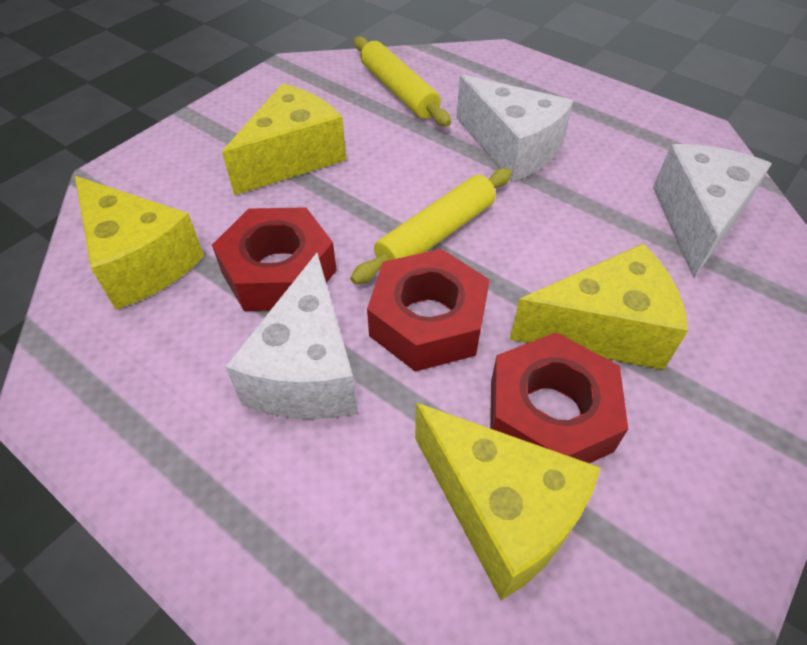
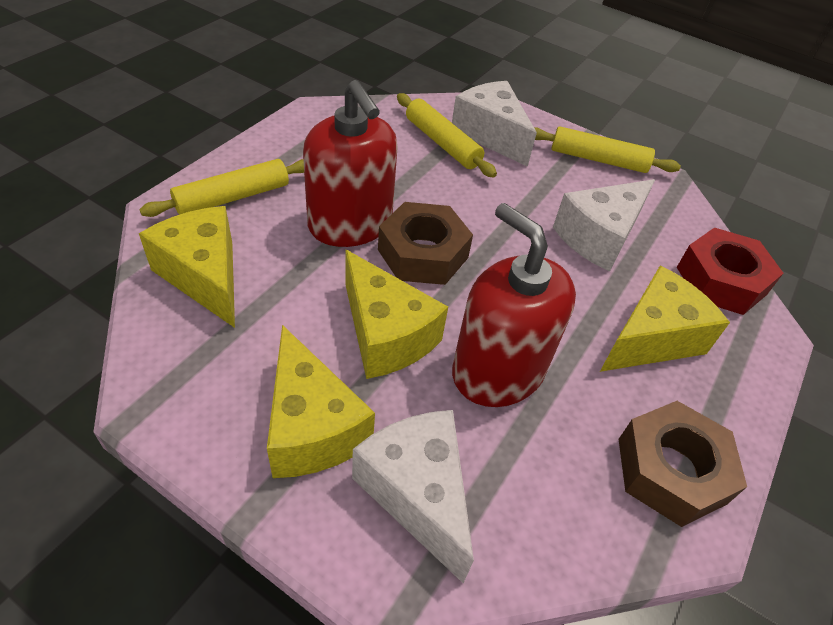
brown nut: none = 0 -> [378,202,473,285] [619,401,747,527] = 2
red nut: [212,207,337,311] [367,249,490,372] [490,332,628,463] = 3 -> [677,227,784,315] = 1
red soap dispenser: none = 0 -> [303,80,398,247] [452,203,576,407] = 2
yellow rolling pin: [350,168,512,284] [354,37,451,127] = 2 -> [139,159,304,217] [397,93,497,177] [534,126,681,173] = 3

